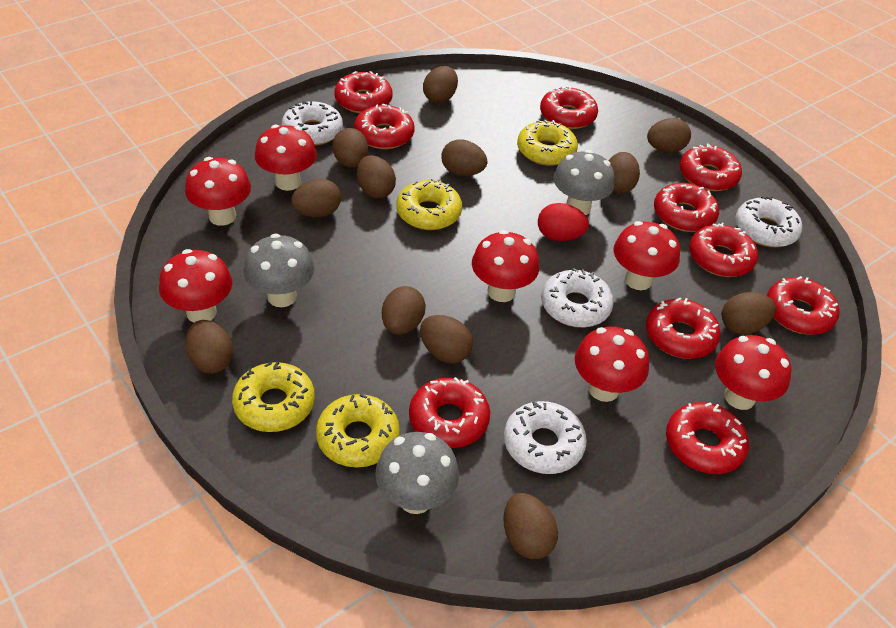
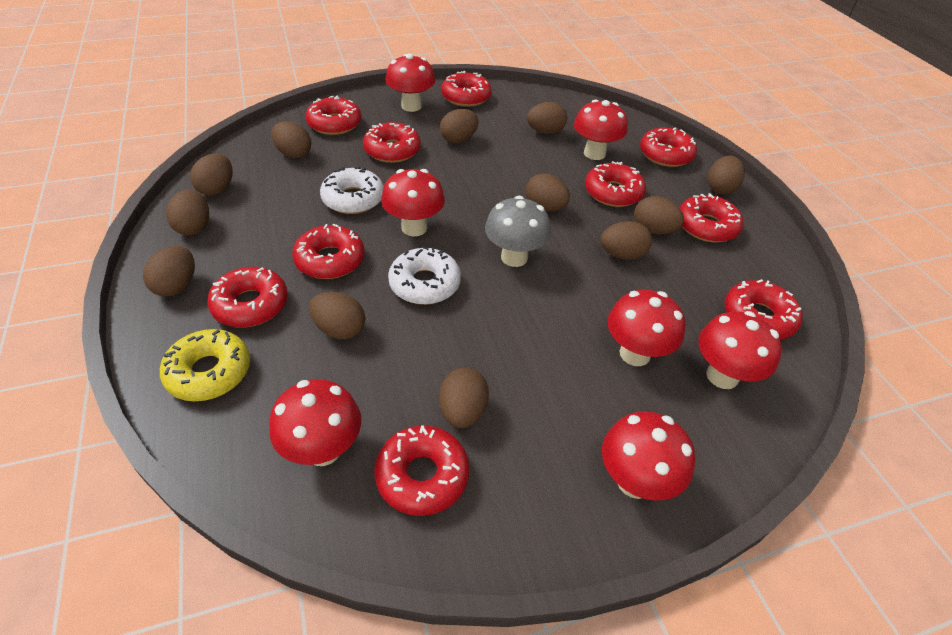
grey mushroom: [244,234,314,307] [375,432,459,514] [553,150,615,215] = 3 -> [485,196,551,267] = 1
red egg: [538,203,589,241] = 1 -> none = 0
white donut: [282,101,343,146] [504,401,587,474] [541,268,614,328] [736,196,802,247] = 4 -> [320,167,384,214] [388,246,461,305] = 2
yellow donut: [232,362,315,432] [316,394,400,467] [396,178,462,230] [517,120,578,166] = 4 -> [160,329,250,401] = 1

